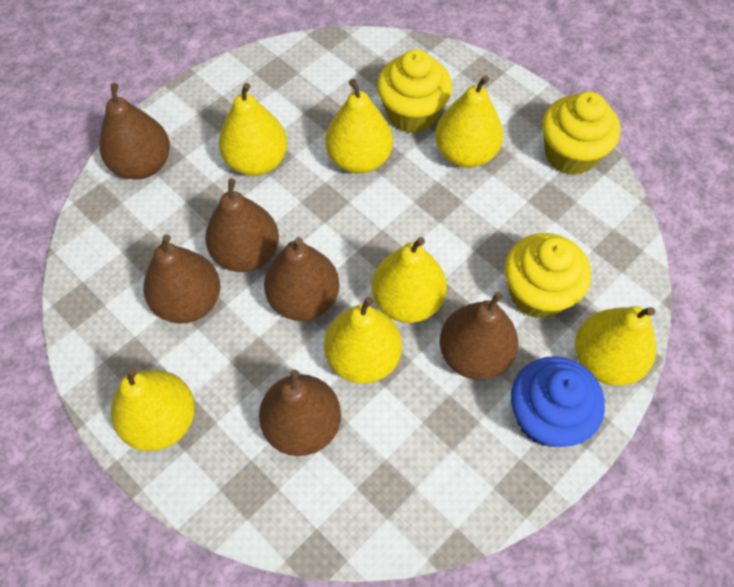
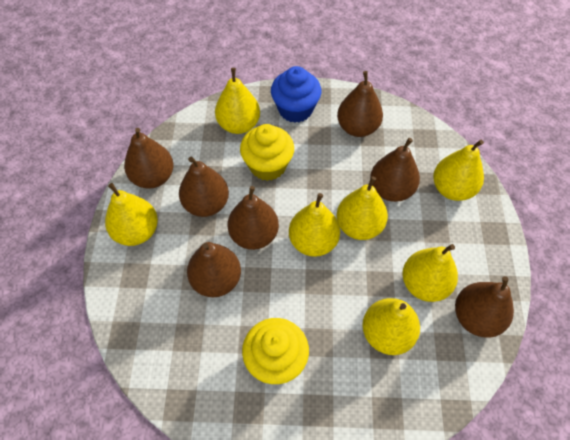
brown pear: [99,83,170,180] [143,235,220,324] [205,179,279,272] [259,370,341,456] [264,237,340,321] [439,292,518,380] = 6 -> [124,128,174,189] [179,157,229,217] [187,242,241,297] [228,186,279,250] [337,71,383,137] [370,138,420,202] [455,276,514,337] = 7
yellow cupcake: [377,49,452,133] [505,233,591,319] [542,91,620,175] = 3 -> [240,124,294,181] [242,318,309,384] = 2

